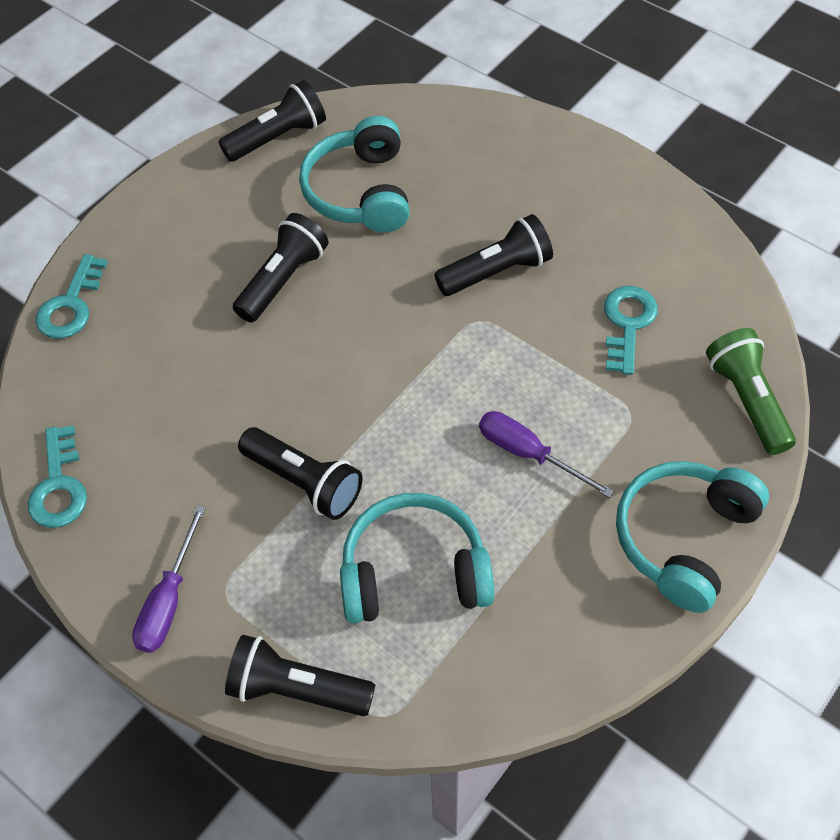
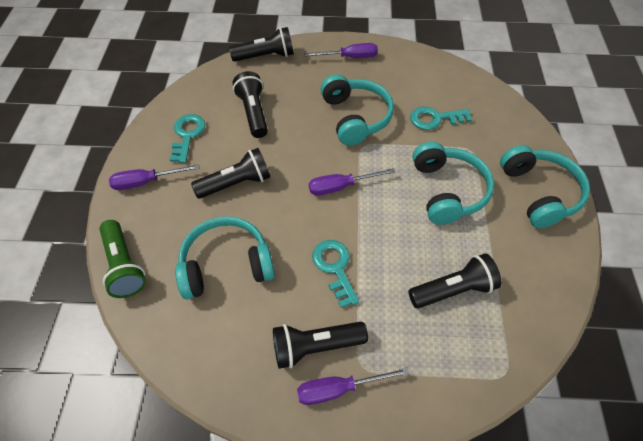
purple screwdriver: [132,505,206,653] [479,411,614,498] = 2 -> [109,164,200,190] [297,367,409,405] [305,43,378,58] [309,168,395,195] = 4
turquoise headphones: [299,116,410,232] [340,493,494,623] [616,461,769,613] = 3 -> [175,216,275,299] [321,74,394,146] [413,142,494,225] [500,145,590,228] = 4

